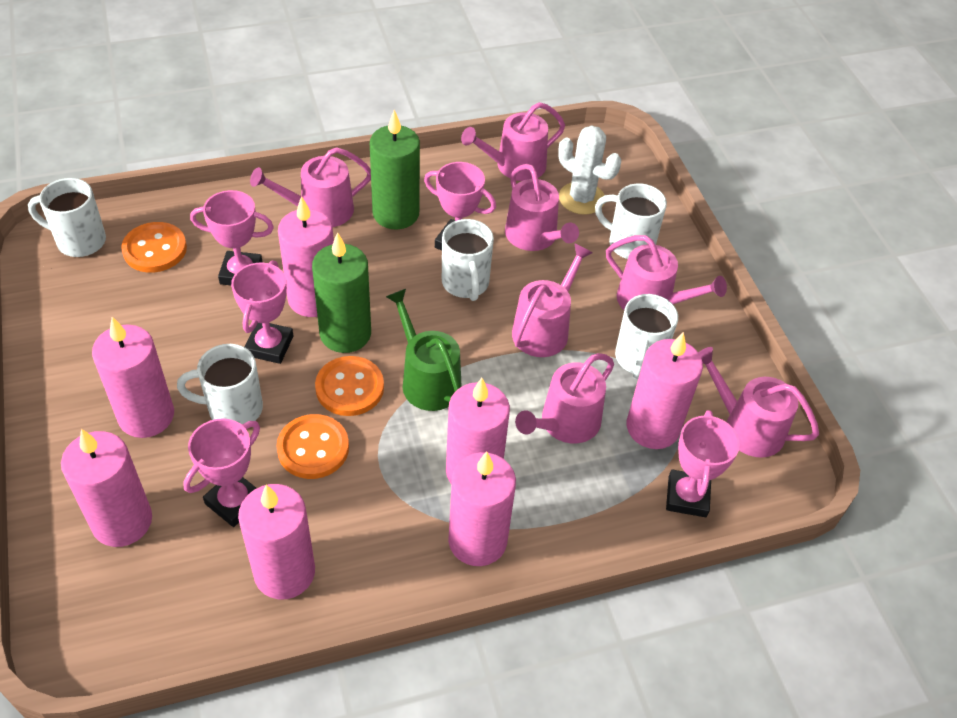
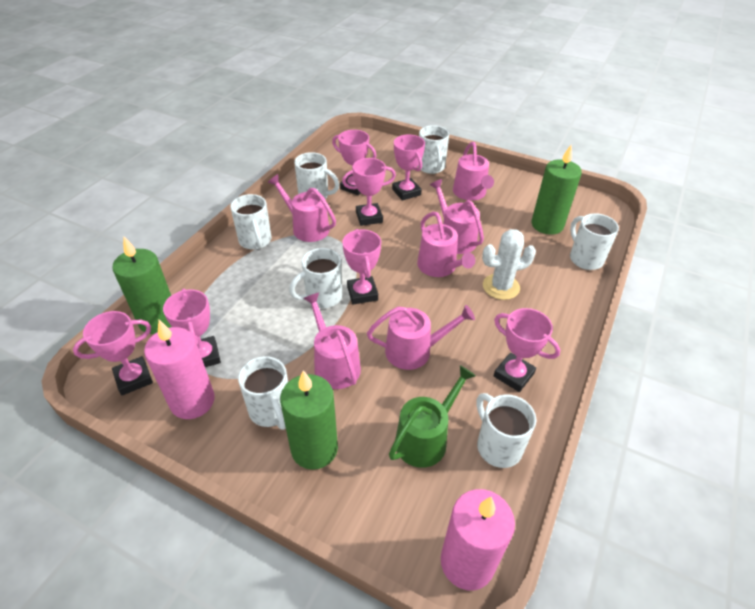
green candle: [312,232,371,353] [370,110,420,229] = 2 -> [112,237,172,334] [280,370,338,470] [532,145,582,235] = 3
orange button: [121,222,187,272] [276,414,349,479] [315,356,384,416] = 3 -> none = 0
pink candle: [61,429,152,547] [92,317,174,438] [238,484,315,600] [278,196,334,317] [446,378,510,484] [448,451,516,566] [627,332,703,449] = 7 -> [144,320,215,419] [441,489,515,590] = 2
pink trophy: [183,418,260,527] [190,190,274,285] [231,260,293,364] [424,162,496,251] [666,410,740,517] = 5 -> [73,311,153,395] [163,289,221,367] [332,130,376,195] [342,158,396,226] [342,229,381,304] [392,134,425,201] [494,308,560,392] = 7
pink watering can: [250,147,371,227] [461,102,565,181] [505,164,579,251] [512,243,593,357] [515,353,614,444] [606,235,727,310] [698,347,819,458] = 7 -> [268,174,336,242] [303,293,361,389] [367,305,475,370] [417,212,475,277] [430,179,484,254] [453,142,494,201] = 6
white mug: [28,178,106,257] [177,344,263,424] [442,219,494,301] [595,183,667,259] [615,294,678,379] = 5 -> [230,194,271,250] [238,356,288,430] [289,248,342,308] [294,152,339,199] [418,125,449,174] [476,393,536,468] [570,213,619,270] = 7

